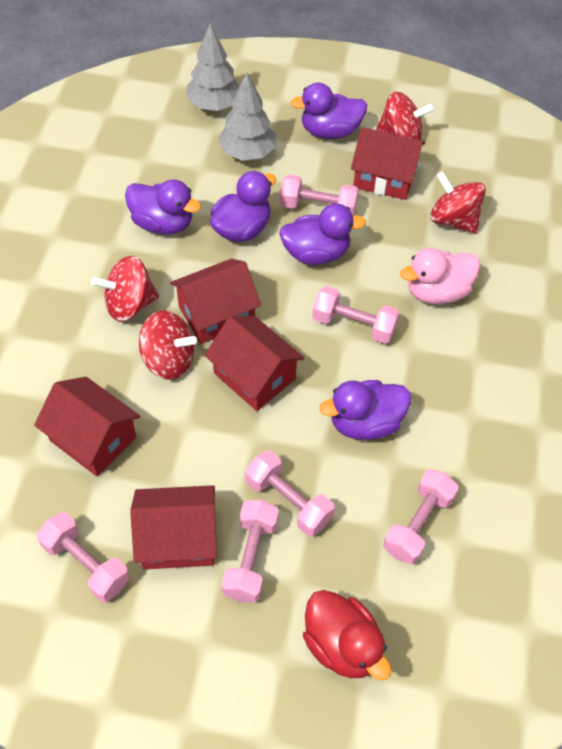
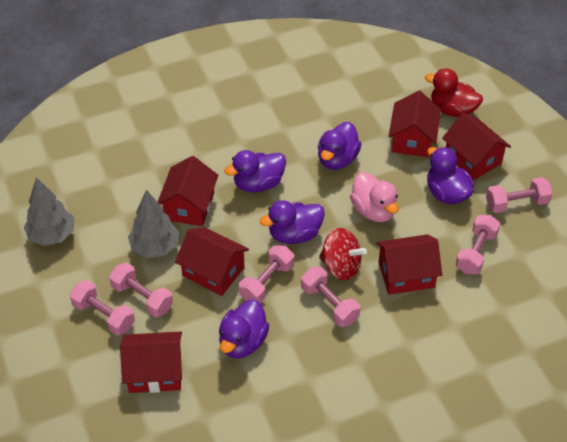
red house: [34,377,140,476] [130,485,217,569] [170,259,261,344] [204,316,305,411] [351,127,425,200] = 5 -> [120,332,182,393] [158,156,218,226] [175,227,249,296] [376,234,442,295] [388,91,441,157] [442,113,511,180] = 6
red spinning top: [91,256,159,322] [139,310,197,380] [376,92,435,141] [430,171,486,234] = 4 -> [319,228,367,280] = 1

